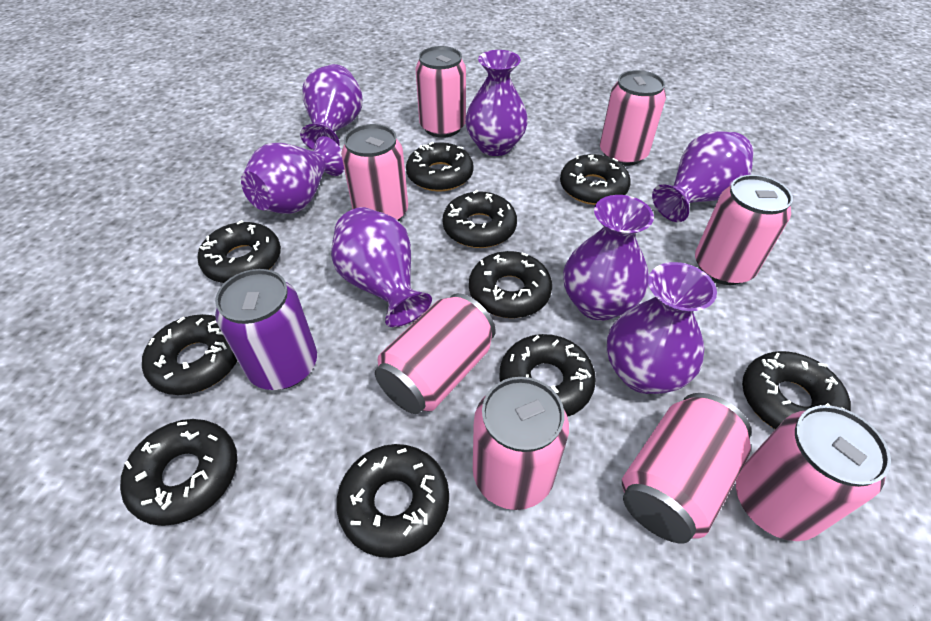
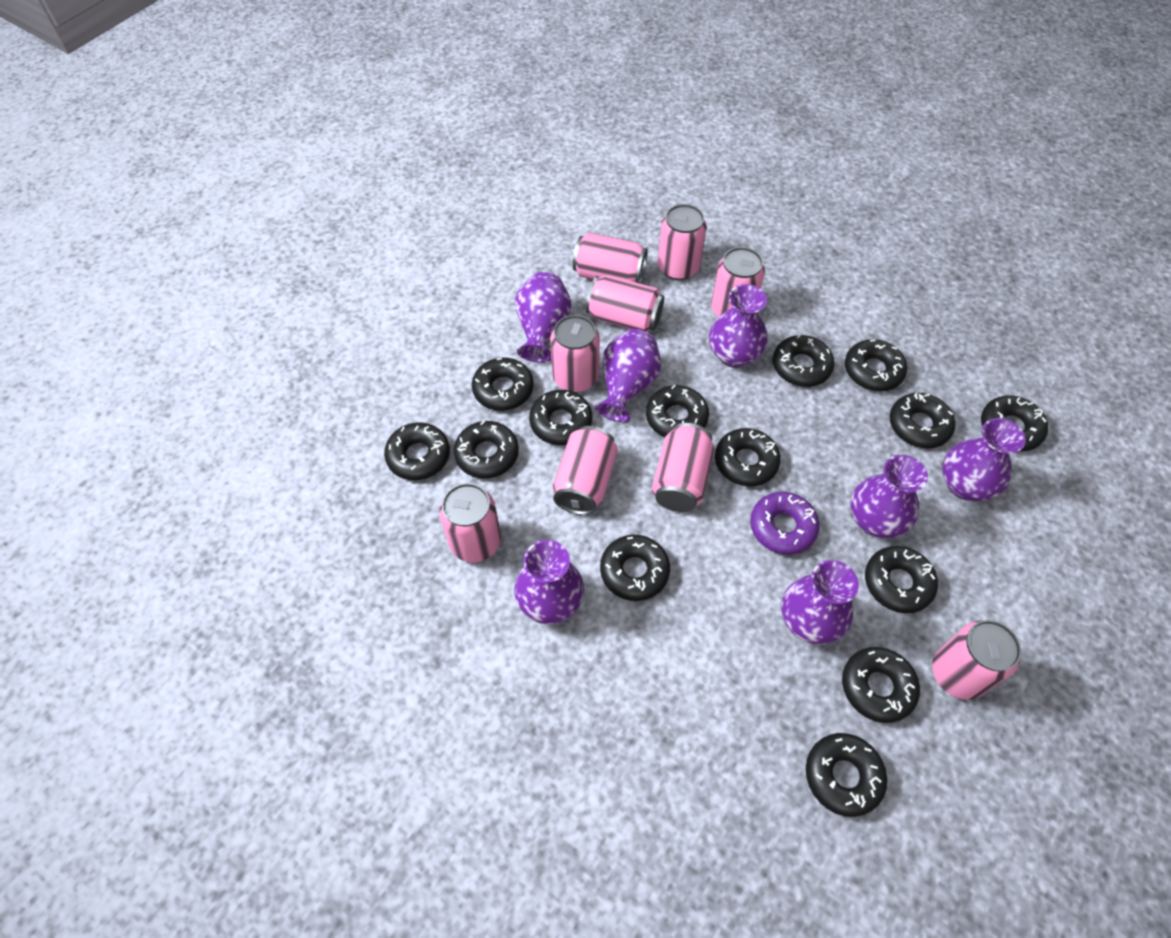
black donut: [120,419,237,526] [142,314,237,395] [198,220,281,283] [337,444,449,558] [406,142,474,192] [442,190,517,248] [469,251,552,318] [499,334,596,417] [560,154,631,205] [742,351,851,429] = 10 -> [384,422,450,480] [454,421,519,479] [472,357,534,411] [529,390,592,445] [600,535,670,601] [646,385,709,437] [715,428,781,486] [773,334,835,387] [806,733,887,817] [842,647,920,723] [845,339,907,391] [865,546,938,613] [889,392,955,448] [981,395,1048,451] = 14
pink can: [341,124,408,221] [375,293,496,414] [415,46,466,138] [473,377,569,510] [600,70,666,166] [622,393,752,543] [695,175,793,285] [736,405,891,541] = 8 -> [439,483,501,562] [550,315,600,393] [553,426,618,515] [573,233,648,284] [586,275,664,332] [652,423,714,512] [658,204,707,280] [711,247,765,317] [932,620,1021,700] = 9
purple can: [215,269,317,390] = 1 -> none = 0
purple donut: none = 0 -> [750,492,820,555] = 1

